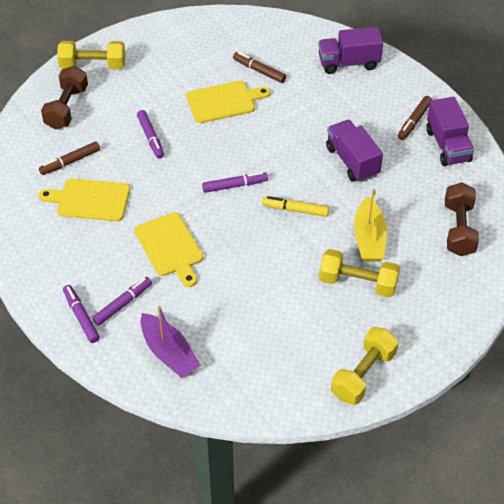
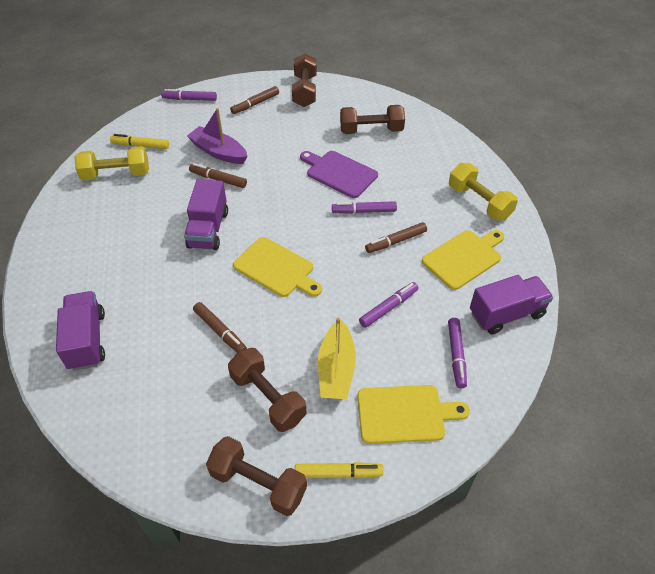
brown dumbbell: [41,66,88,130] [445,182,479,256] = 2 -> [206,436,307,516] [228,348,307,432] [292,53,317,107] [340,105,405,134] = 4
brown marker: [39,142,100,175] [233,52,286,83] [398,96,432,140] = 3 -> [189,163,247,188] [193,302,247,353] [230,86,279,114] [365,222,427,253] = 4
purple cutting board: none = 0 -> [300,151,378,198] = 1
yellow dumbbell: [57,41,125,69] [319,249,400,297] [331,327,398,405] = 3 -> [75,146,149,180] [449,163,518,221] = 2
yellow marker: [262,196,329,217] = 1 -> [110,134,169,149] [295,462,384,478] = 2

